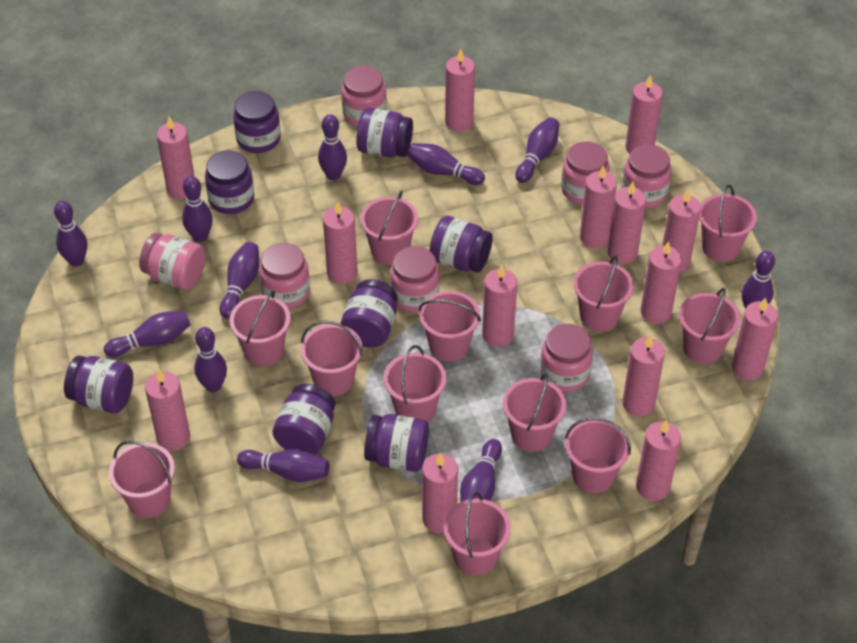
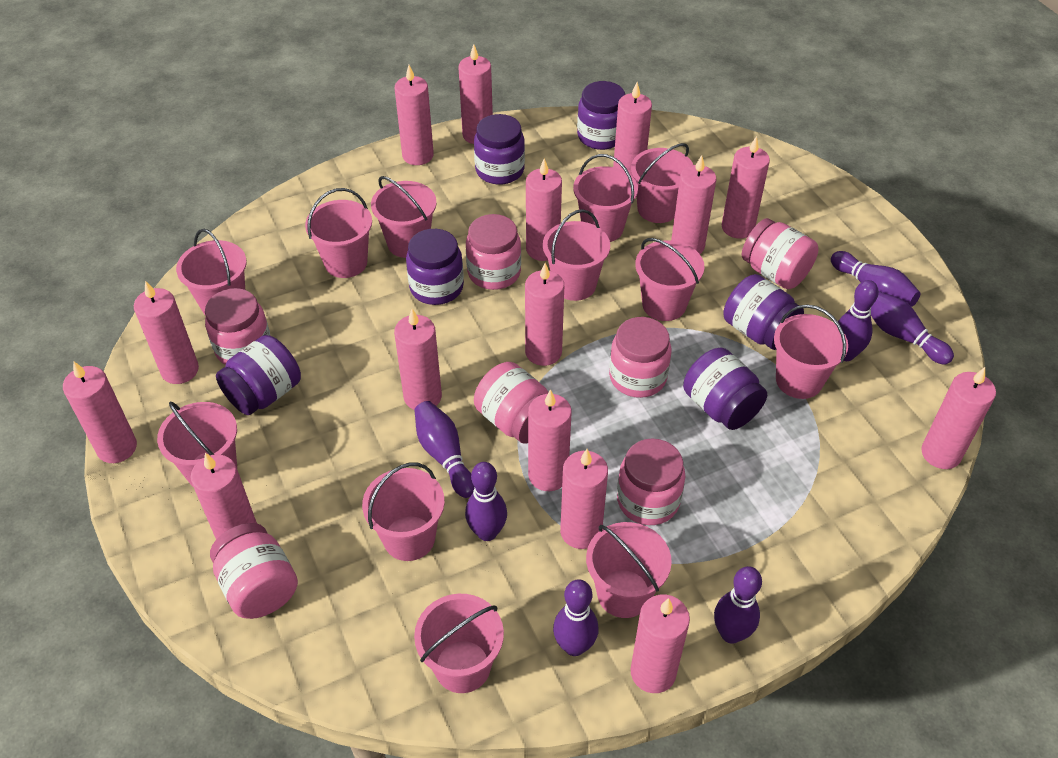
pink candle: [145,370,190,451] [157,117,195,199] [323,201,358,284] [422,453,458,533] [445,49,475,131] [482,265,517,347] [580,165,617,248] [608,182,646,264] [622,335,665,417] [626,75,663,154] [636,420,681,501] [641,241,682,324] [662,189,701,272] [732,298,778,380] = 14 -> [63,362,137,463] [134,281,199,384] [191,453,257,539] [394,309,442,410] [395,65,434,165] [458,44,493,144] [525,263,564,366] [526,158,562,261] [528,389,572,491] [560,449,608,549] [613,82,652,178] [631,594,690,693] [671,155,716,254] [722,136,770,238] [921,367,996,469] = 15
purple bowling pin: [54,201,87,267] [104,311,191,357] [182,176,213,242] [194,327,227,392] [220,242,259,319] [237,449,330,482] [318,114,347,180] [407,143,485,185] [460,439,502,502] [515,117,559,183] [742,251,775,308] = 11 -> [414,401,475,498] [465,462,507,541] [553,579,599,656] [714,566,762,644] [831,251,921,307] [838,280,879,361] [871,291,954,365] = 7
purple jar: [64,356,133,413] [205,150,254,214] [233,91,281,153] [273,384,335,454] [341,279,397,347] [356,108,413,157] [364,414,429,472] [429,216,493,272] = 8 -> [216,335,301,415] [406,229,464,305] [474,114,525,185] [577,81,625,150] [683,348,767,430] [724,274,804,350] = 6

